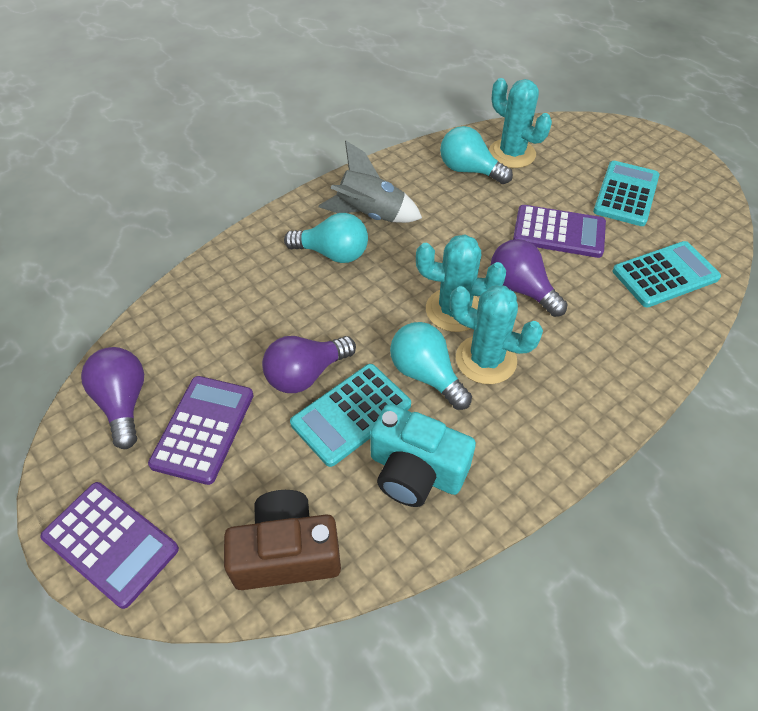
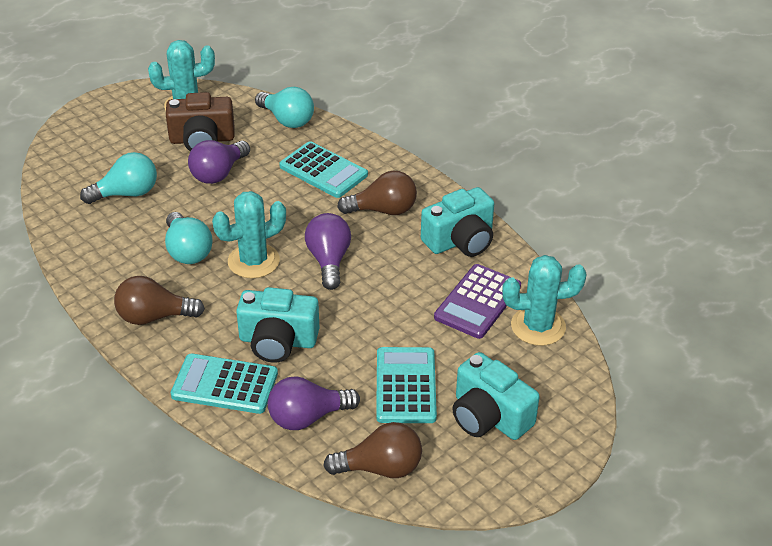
brown light bulb: none = 0 -> [114,276,205,325] [324,422,422,478] [337,171,417,215] = 3
grey rocket: [319,141,422,223] = 1 -> none = 0
purple calculator: [40,482,179,609] [148,376,254,485] [513,205,606,258] = 3 -> [434,264,521,339] = 1
turquoise camera: [370,404,476,507] = 1 -> [236,287,319,363] [421,187,494,257] [452,352,540,440] = 3

